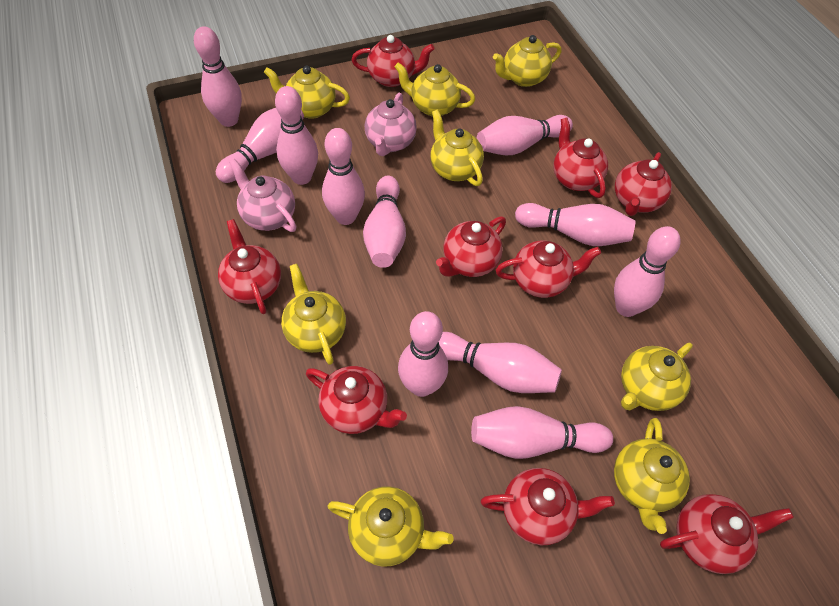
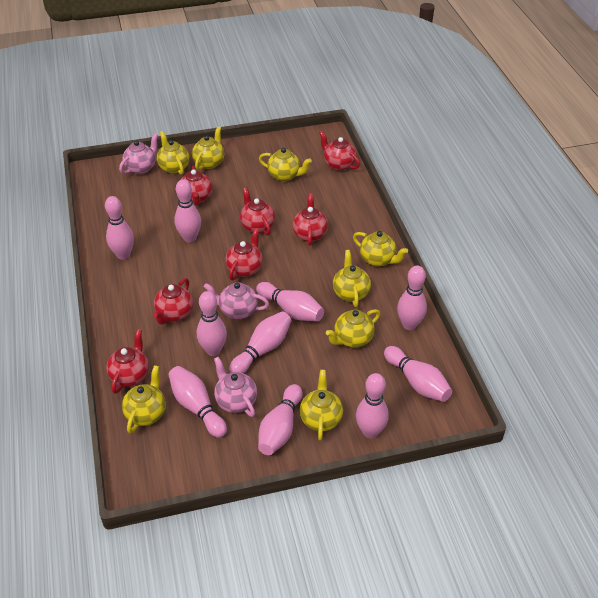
pink bowling pin: [194,26,242,127] [216,108,304,183] [275,86,318,185] [322,128,365,225] [363,176,406,268] [398,311,448,397] [439,332,562,393] [471,406,613,459] [477,115,573,155] [515,203,636,246] [614,226,681,317] = 11 -> [105,196,134,260] [168,366,227,438] [175,179,201,243] [197,291,227,356] [229,311,292,374] [256,282,324,321] [258,384,302,455] [356,373,389,438] [384,346,452,402] [397,266,427,330] = 10
pink teapot: [229,159,296,232] [365,93,417,156] = 2 -> [119,133,158,174] [204,282,269,319] [214,357,257,417] = 3
red teapot: [218,219,281,314] [306,366,407,434] [352,35,434,87] [436,216,506,277] [481,468,615,546] [496,241,601,298] [553,117,608,198] [615,152,672,216] [660,494,794,574] = 9 -> [106,329,149,394] [153,278,193,325] [181,166,212,205] [225,228,263,280] [240,187,275,236] [292,194,328,246] [319,131,360,171] = 7

